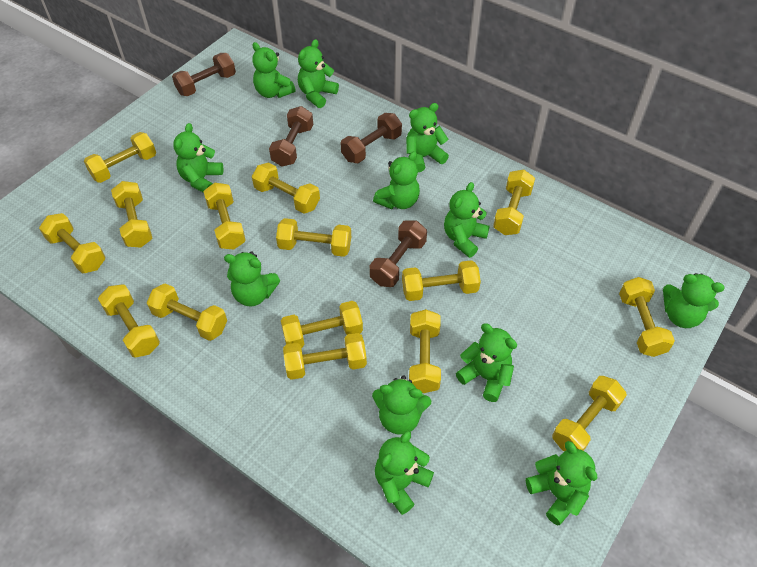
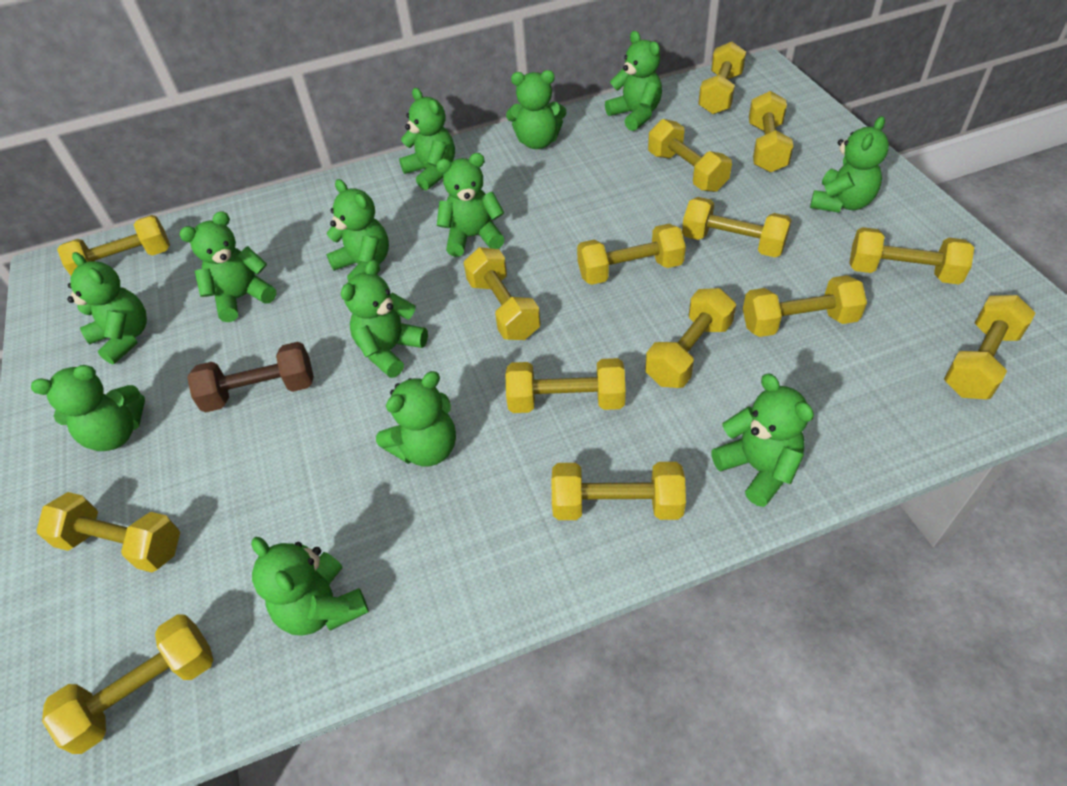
brown dumbbell: [172,53,236,96] [269,106,313,167] [340,113,402,163] [370,220,427,287] = 4 -> [187,342,314,413] = 1
green teddy bear: [173,123,223,193] [224,251,280,306] [252,42,296,98] [298,39,339,108] [372,376,431,434] [373,151,420,209] [375,431,434,515] [406,103,449,172] [444,182,490,258] [456,323,517,402] [526,441,597,525] [663,273,725,328] = 12 -> [31,365,145,451] [67,252,147,365] [179,211,276,322] [251,537,369,636] [326,179,389,281] [341,260,428,378] [376,371,456,467] [399,88,455,191] [436,153,505,257] [506,70,566,149] [605,31,662,131] [711,373,814,507] [810,116,889,213] = 13

